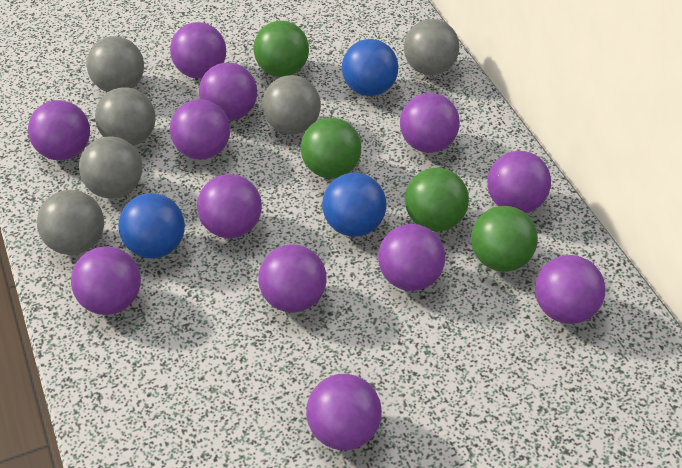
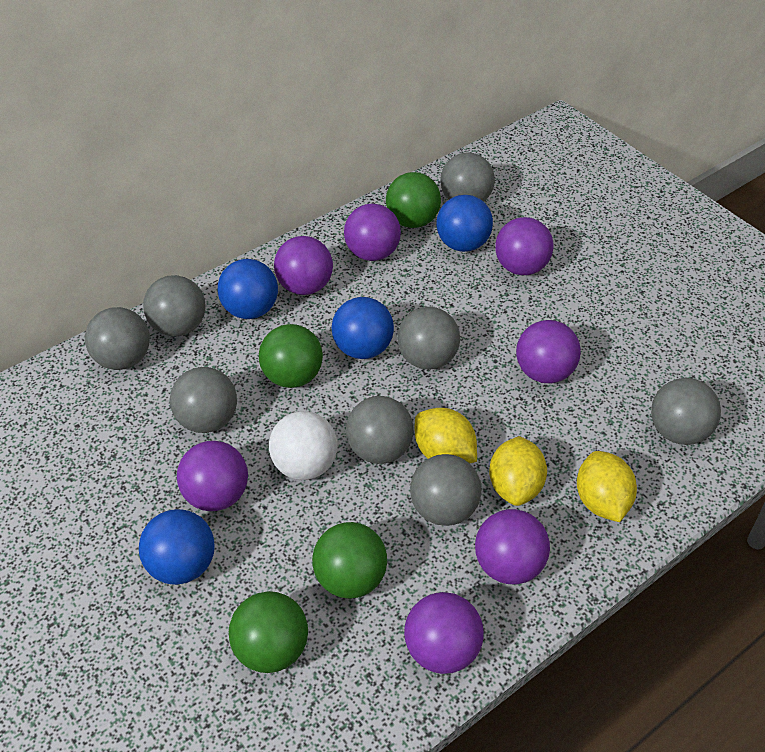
blue ball: [118,193,185,258] [322,173,387,237] [342,39,398,96] = 3 -> [139,509,215,585] [218,259,278,319] [332,297,394,359] [436,195,493,252] = 4
grey ball: [37,190,104,255] [79,136,143,199] [86,36,144,92] [95,87,156,146] [262,75,321,134] [404,19,459,75] = 6 -> [85,307,150,370] [143,275,205,336] [170,367,237,433] [346,396,414,464] [397,307,460,370] [410,454,481,526] [441,152,495,202] [651,378,721,445] = 8
purple ball: [28,100,90,160] [71,246,141,315] [170,22,226,79] [170,99,230,159] [197,174,262,238] [199,62,257,121] [258,244,327,313] [306,374,382,450] [378,224,445,291] [400,93,460,153] [487,151,551,213] [535,255,605,324] = 12 -> [177,441,248,511] [274,236,333,295] [344,203,401,261] [404,592,484,674] [475,509,550,584] [495,217,553,275] [516,320,581,383] = 7
white ball: none = 0 -> [269,411,338,480] = 1
yellow lemon: none = 0 -> [415,408,477,463] [489,436,547,506] [577,451,637,522] = 3

